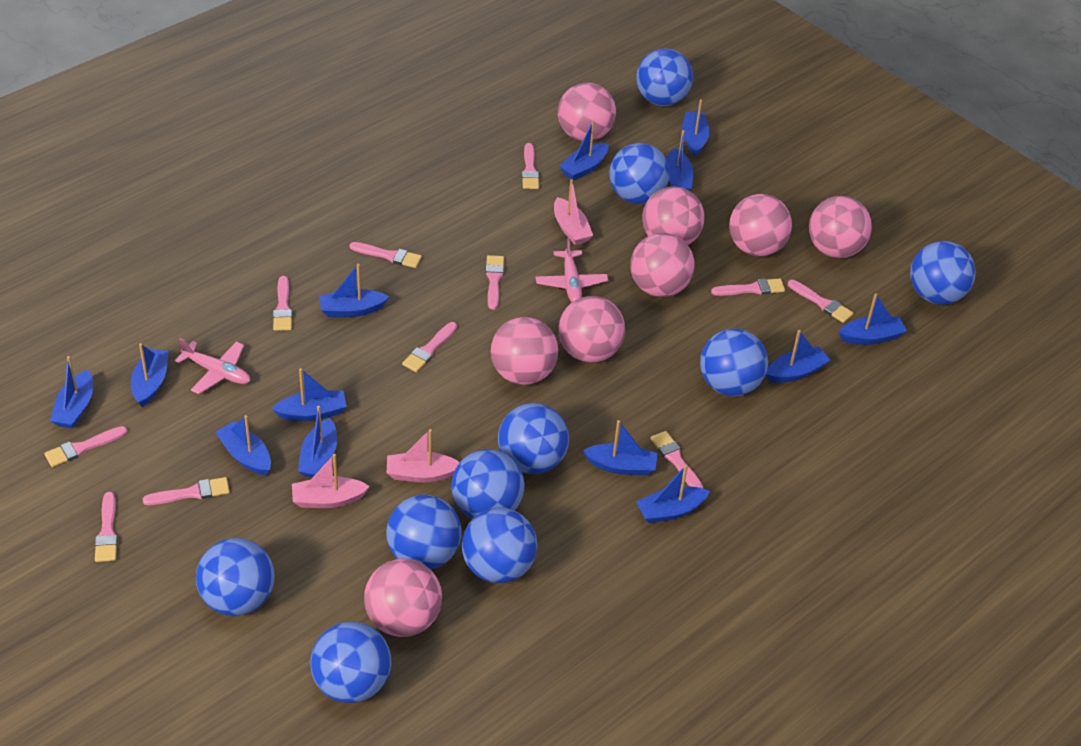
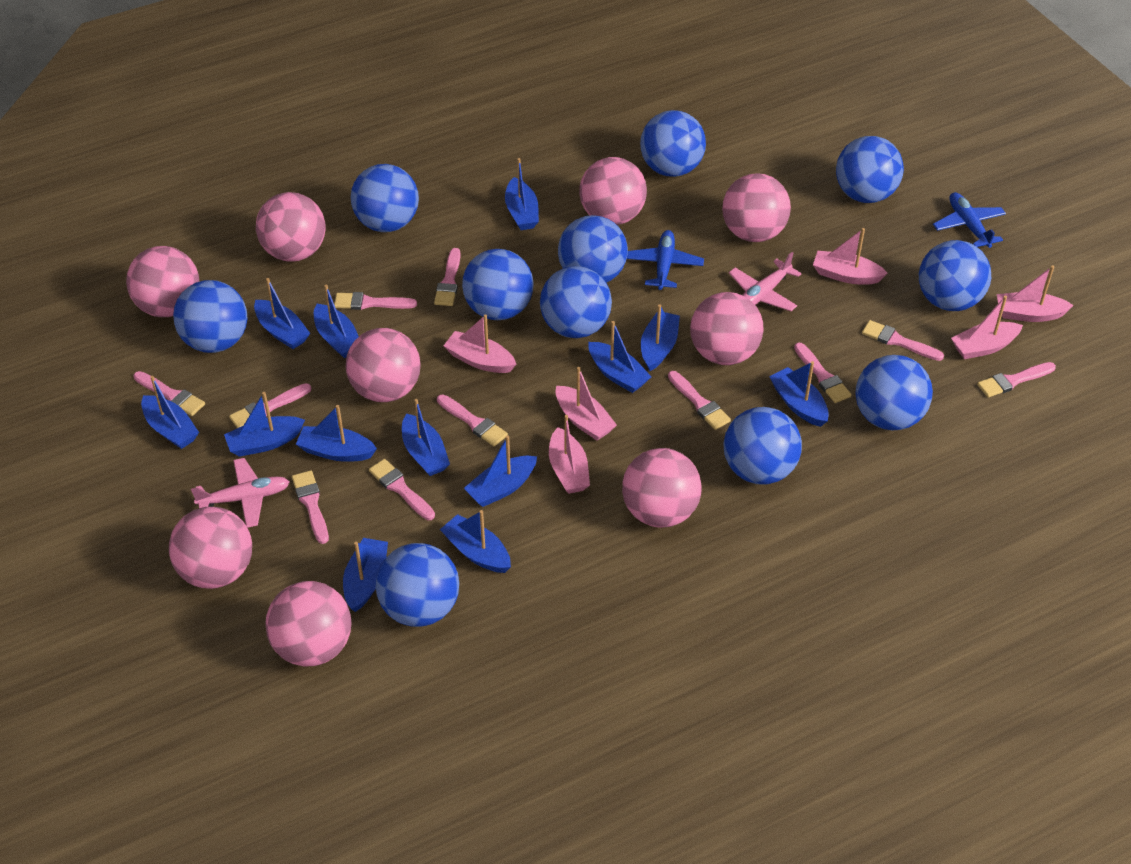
blue ball: [196,538,275,616] [311,622,391,703] [386,495,462,569] [451,449,524,519] [462,508,537,583] [498,403,569,474] [609,143,670,204] [636,48,693,106] [700,329,768,396] [910,241,976,305] = 10 -> [173,280,248,353] [351,164,419,232] [376,543,459,627] [462,249,534,320] [540,266,612,338] [558,215,628,283] [640,110,706,177] [724,407,802,484] [836,136,904,203] [855,355,933,430] [919,240,991,311] = 11
blue plane: none = 0 -> [627,230,704,290] [933,192,1006,248] = 2
pink ball: [364,559,442,637] [491,317,558,385] [558,83,616,141] [558,296,625,362] [630,233,694,297] [642,187,704,245] [729,194,792,256] [809,196,872,258] = 8 -> [126,246,199,317] [169,507,252,589] [256,192,326,262] [265,581,352,666] [346,328,421,402] [579,157,647,225] [622,448,702,528] [690,292,764,365] [722,173,791,242] = 9
pink boat: [292,454,370,508] [387,429,460,482] [554,179,593,245] = 3 -> [444,314,516,373] [549,415,590,494] [556,367,617,441] [813,228,888,284] [951,296,1023,359] [997,266,1074,322] = 6

